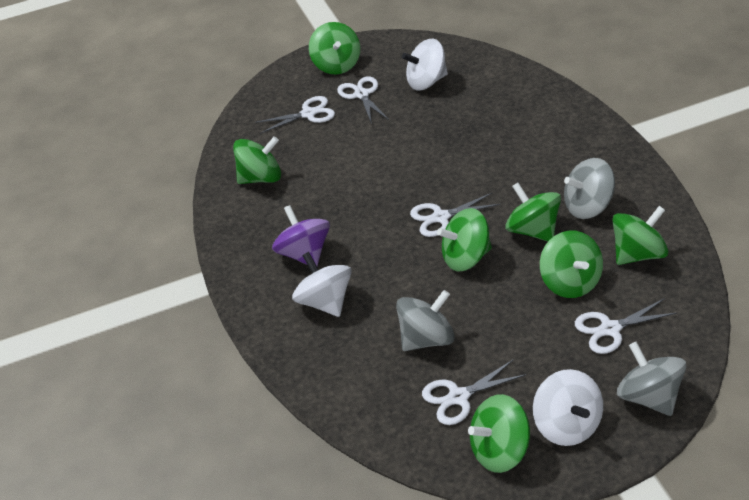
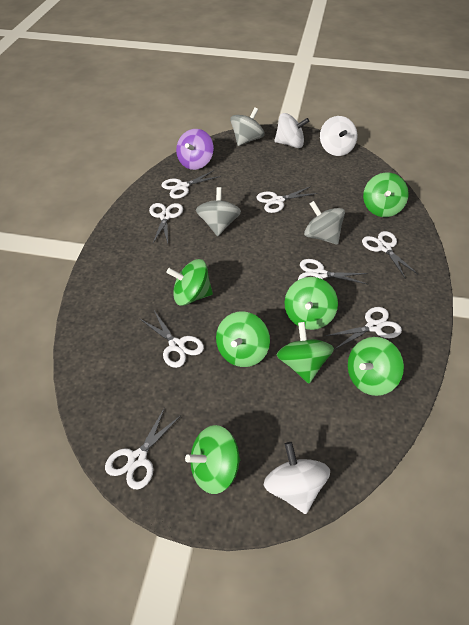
white scissors: [255,96,335,134] [337,76,389,124] [410,192,501,237] [422,359,526,425] [575,298,678,354] = 5 -> [105,407,180,489] [140,311,204,368] [149,203,183,243] [162,170,221,199] [256,186,318,213] [298,259,369,285] [325,307,402,350] [362,231,419,278] = 8

